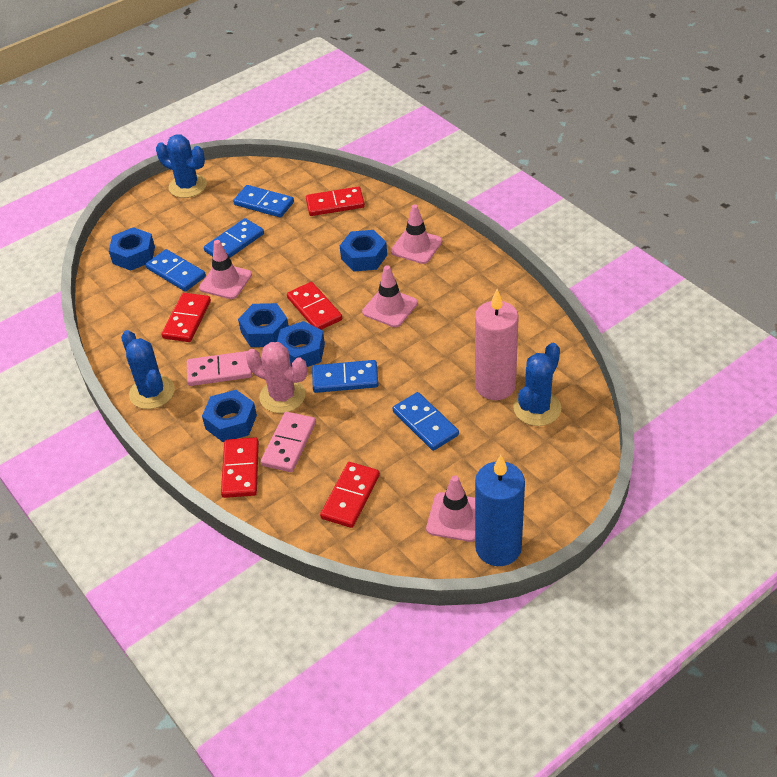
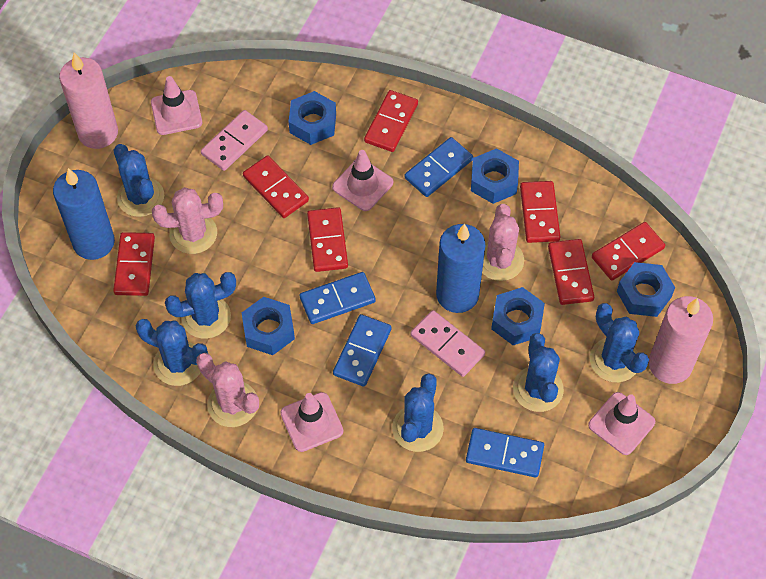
blue cactus: [121,330,175,409] [156,135,207,198] [513,343,561,426] = 3 -> [114,144,164,217] [135,319,208,386] [165,272,236,339] [392,374,444,452] [513,333,564,412] [590,303,649,382] = 6
blue candle: [475,455,525,566] = 1 -> [53,168,115,260] [436,224,485,313] = 2
blue domino: [146,249,206,292] [204,218,264,258] [233,185,294,218] [312,360,379,393] [393,392,459,451] = 5 -> [300,272,376,324] [333,314,391,387] [405,137,473,197] [466,428,544,478] = 4
pink cactus: [246,342,307,413] = 1 -> [152,187,223,254] [196,353,259,427] [482,204,524,281] = 3
pink candle: [475,289,518,400] = 1 -> [59,53,118,149] [649,296,713,384] = 2
red domino: [161,293,211,342] [221,437,259,498] [287,282,342,330] [306,187,365,216] [320,462,380,528] = 5 -> [113,232,155,296] [243,155,309,218] [307,207,348,272] [364,90,418,152] [520,181,560,243] [548,239,594,305] [592,222,665,280] = 7

